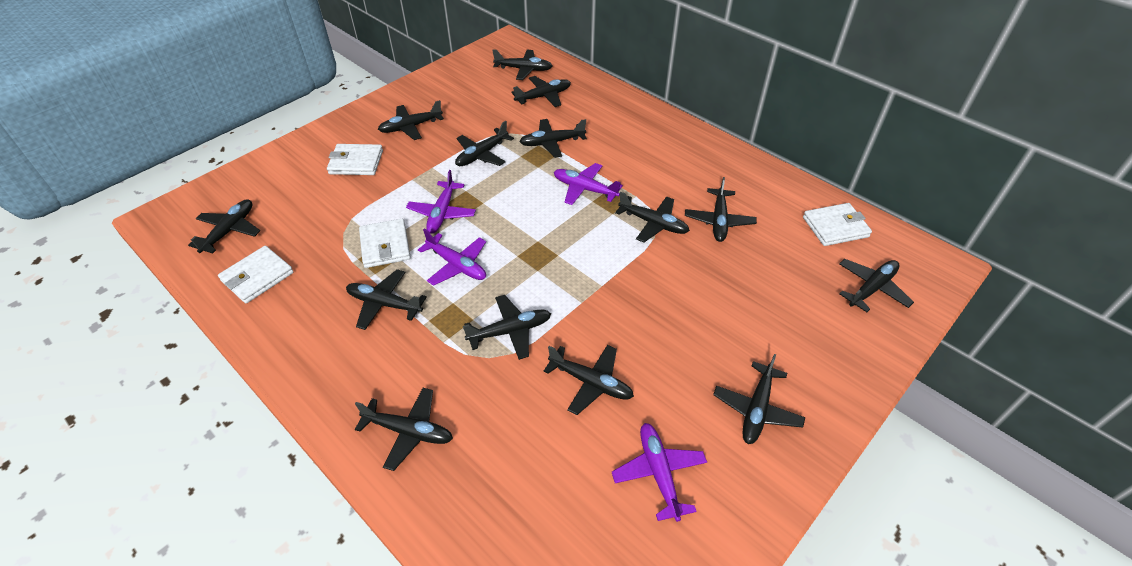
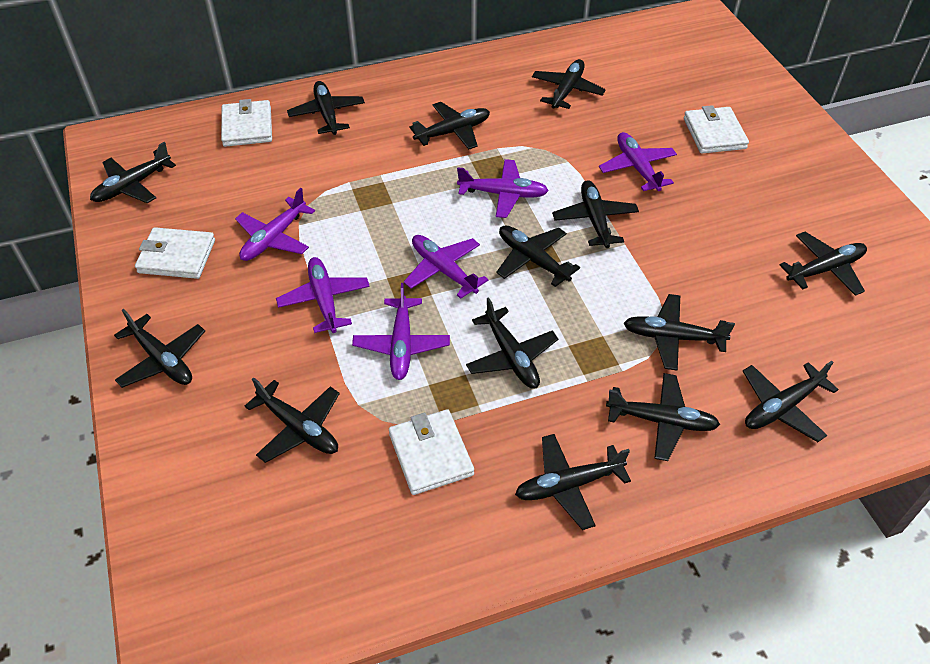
purple plane: [406,170,476,233] [418,228,486,286] [554,163,623,205] [612,423,707,522] = 4 -> [235,188,315,261] [276,257,370,333] [352,283,450,380] [404,235,488,299] [457,159,549,218] [599,132,677,191] = 6

